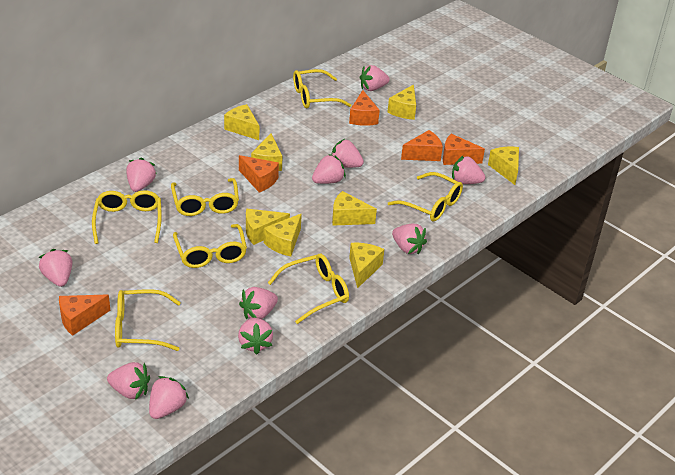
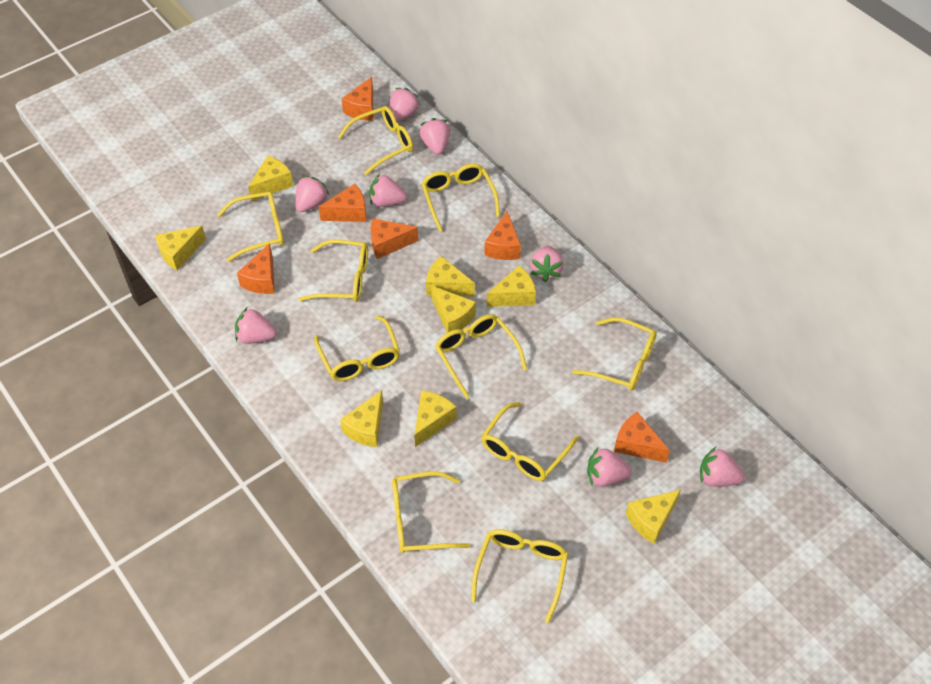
orange cheese: [59,295,110,336] [239,155,279,193] [349,90,380,126] [401,130,443,161] [443,134,485,165] = 5 -> [237,243,275,294] [319,184,366,222] [342,77,373,121] [371,218,418,259] [484,211,521,260] [614,412,670,463] = 6
pink strawberry: [39,249,72,287] [107,362,150,400] [126,158,157,192] [149,376,189,419] [238,318,273,354] [239,287,278,319] [312,154,346,184] [331,139,364,168] [360,65,390,91] [392,224,427,254] [452,155,485,184] = 11 -> [235,308,277,344] [295,176,329,212] [370,174,407,207] [390,88,421,122] [420,118,450,155] [530,246,564,282] [587,447,632,487] [700,447,745,487] = 8
yellow glasses: [92,190,162,244] [115,289,181,351] [171,178,239,216] [173,224,247,268] [268,254,349,324] [293,69,351,108] [388,172,463,222] = 7 -> [217,191,284,262] [299,240,368,302] [314,316,400,381] [338,106,413,175] [392,471,470,553] [421,163,500,232] [435,314,527,399] [471,529,568,623] [481,402,578,481] [572,317,657,391] = 10

